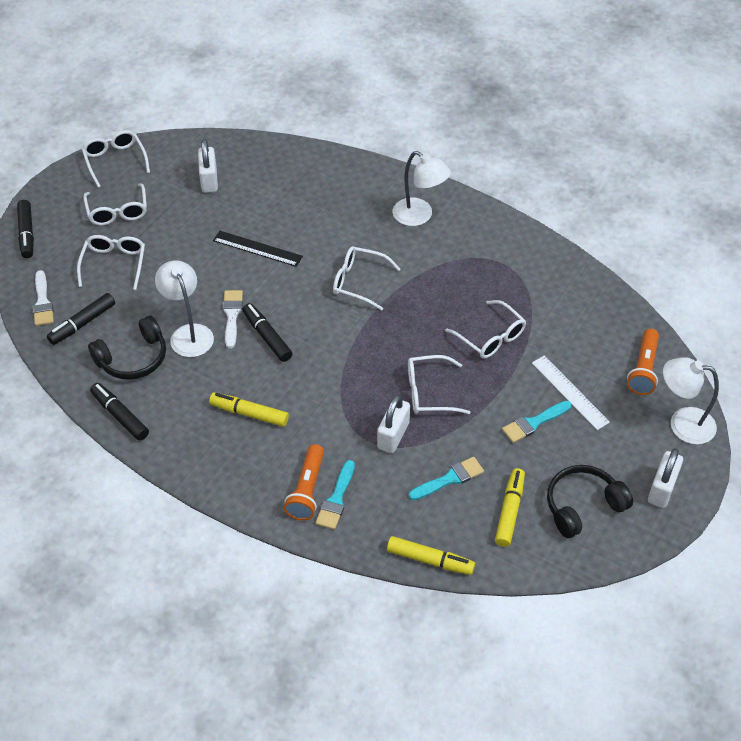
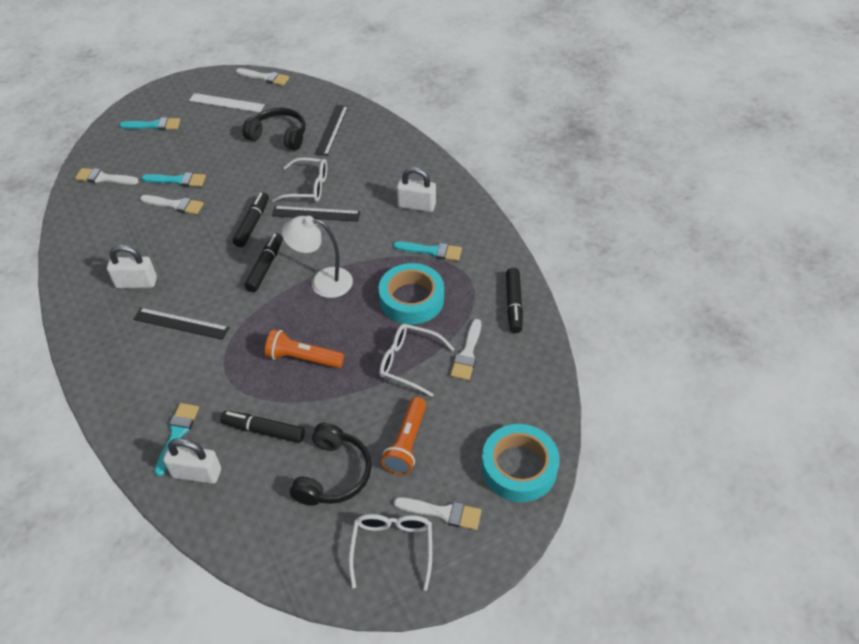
black ruler: [213,231,303,267] = 1 -> [133,308,229,340] [272,206,360,222] [315,105,348,156] = 3
turquoise brush: [315,460,355,530] [409,457,484,500] [502,401,572,443] = 3 -> [119,117,180,130] [142,172,206,187] [154,403,199,476] [393,241,462,261] = 4
turquoise tape: none = 0 -> [379,263,444,325] [481,424,560,502] = 2
white brush: [33,270,54,326] [223,290,243,349] = 2 -> [75,168,139,185] [140,195,204,215] [236,68,289,86] [394,497,481,530] [450,319,481,380] = 5
white glasses: [77,235,145,290] [82,130,150,188] [83,183,147,226] [333,246,400,310] [408,355,471,414] [445,300,526,359] = 6 -> [272,158,327,202] [349,514,432,591] [379,324,454,397] = 3
white lamp: [155,261,214,357] [393,151,451,226] [663,357,719,444] = 3 -> [282,216,353,298] = 1
yellow marker: [209,393,289,427] [387,536,475,575] [495,468,525,547] = 3 -> none = 0

